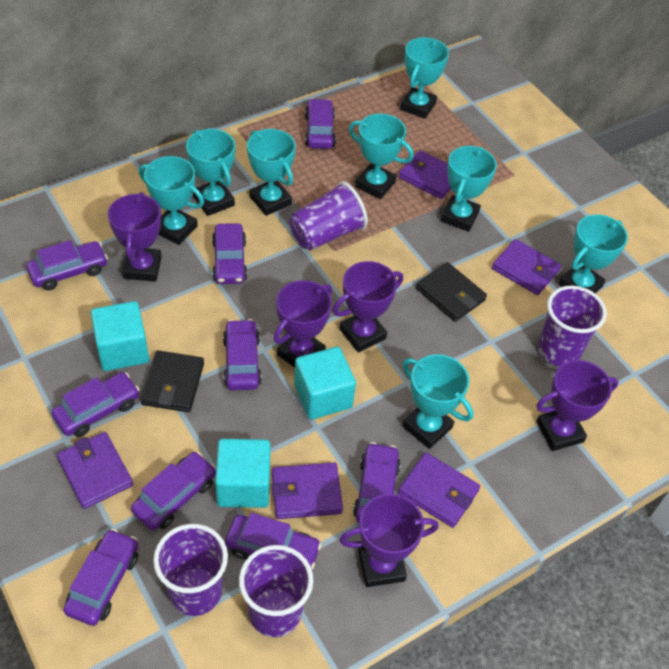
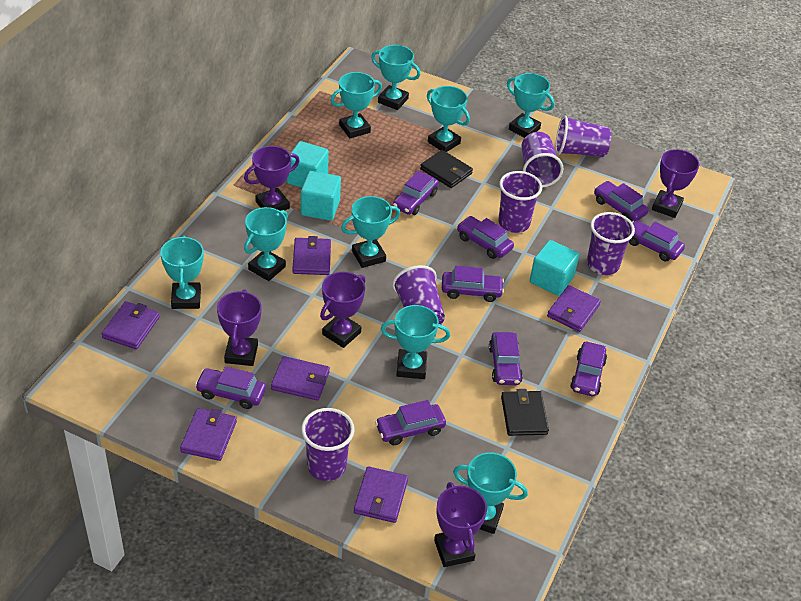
purple cup: [153,524,228,616] [239,545,313,637] [289,181,368,251] [538,286,607,366] = 4 -> [301,408,355,481] [392,265,445,324] [498,171,542,233] [522,132,563,188] [555,115,611,157] [587,212,635,275] = 6
purple wallet: [57,432,133,509] [272,462,343,519] [398,453,480,528] [399,150,451,199] [492,239,561,295] = 5 -> [102,301,160,349] [180,408,237,461] [271,356,330,401] [292,236,331,275] [354,466,408,523] [547,285,601,332] = 6
turquoise trophy: [139,156,204,245] [186,129,235,216] [247,129,296,216] [349,114,414,199] [400,37,449,119] [402,354,473,449] [441,146,497,232] [559,214,628,293] = 8 -> [160,235,204,309] [244,207,288,281] [330,72,382,138] [341,196,400,268] [371,45,421,110] [381,305,450,379] [427,86,470,152] [453,452,528,534] [507,73,554,138] = 9

